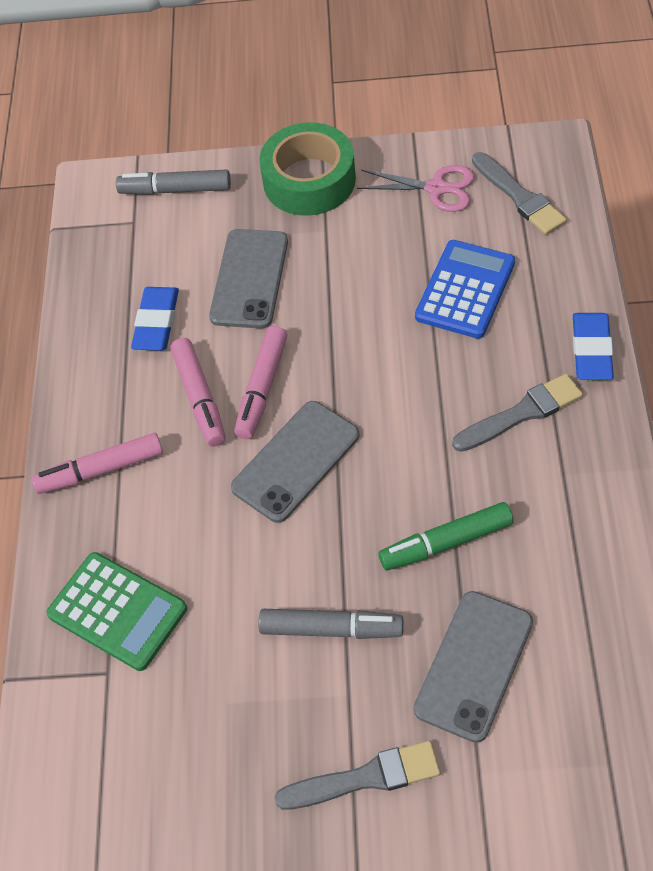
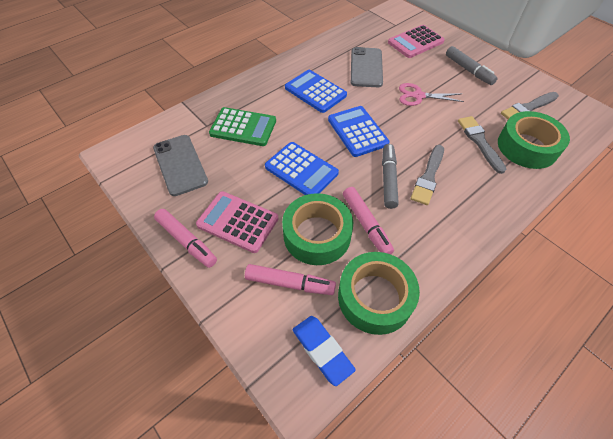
blue calculator: [415,240,515,339] = 1 -> [265,142,339,195] [285,70,347,113] [328,106,390,157] = 3
blue eraser: [131,287,179,351] [573,313,614,380] = 2 -> [293,316,356,386] = 1
green marker: [378,502,514,570] = 1 -> none = 0
green tape: [259,122,356,216] = 1 -> [282,193,353,265] [338,252,420,335] [498,111,570,169] = 3
grey phone: [209,229,288,329] [231,401,359,523] [414,591,533,743] = 3 -> [153,135,208,196] [351,47,383,87] = 2
pink calculator: none = 0 -> [196,191,278,253] [388,25,445,58] = 2

